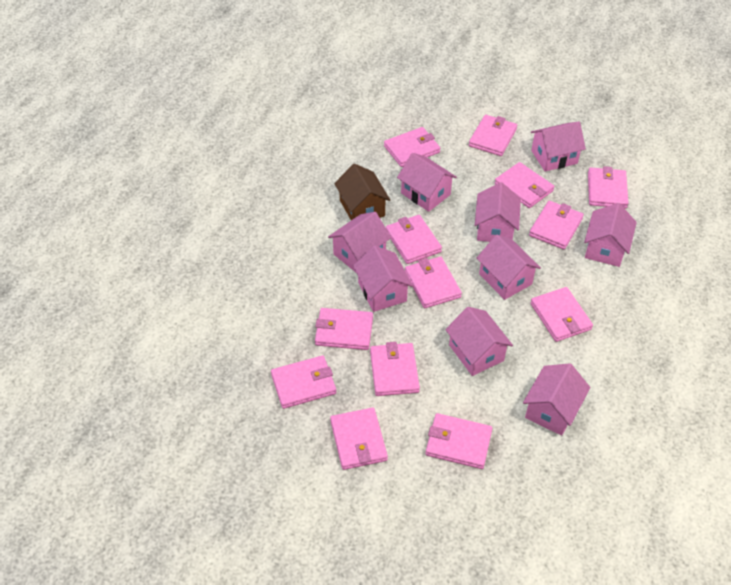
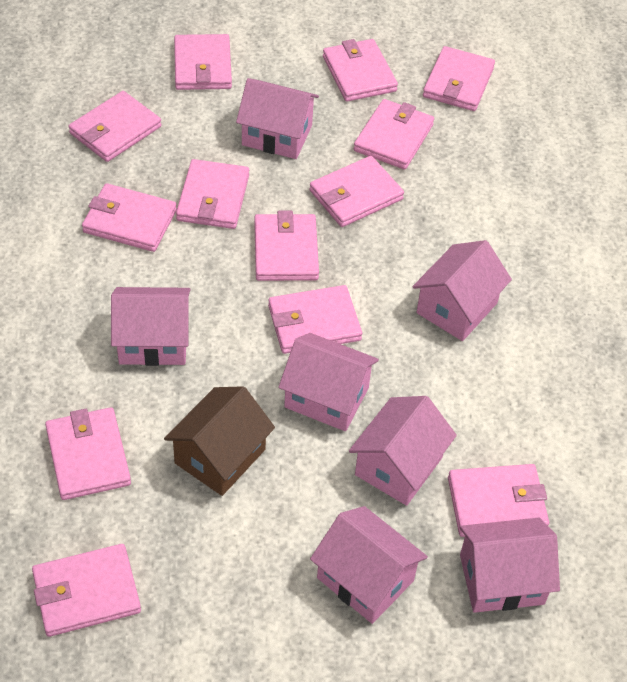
pink house: [328,212,391,272] [353,246,413,312] [397,153,457,212] [445,307,513,376] [475,182,521,242] [476,235,541,300] [523,363,591,436] [531,122,586,172] [584,203,637,267] = 9 -> [111,287,191,366] [236,78,319,159] [278,333,379,431] [310,506,428,624] [349,396,457,506] [412,240,512,341] [460,517,560,613] = 7

